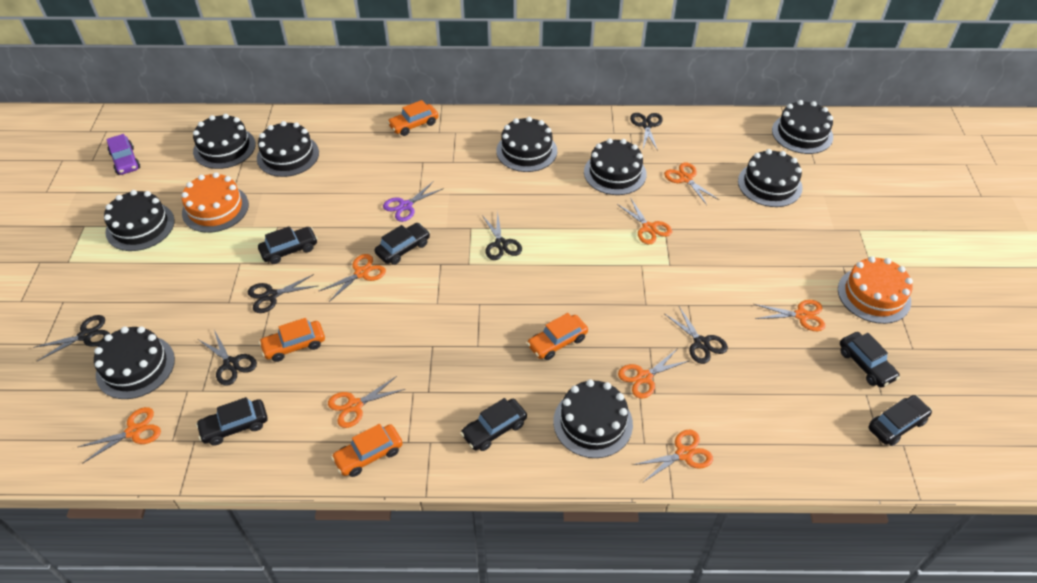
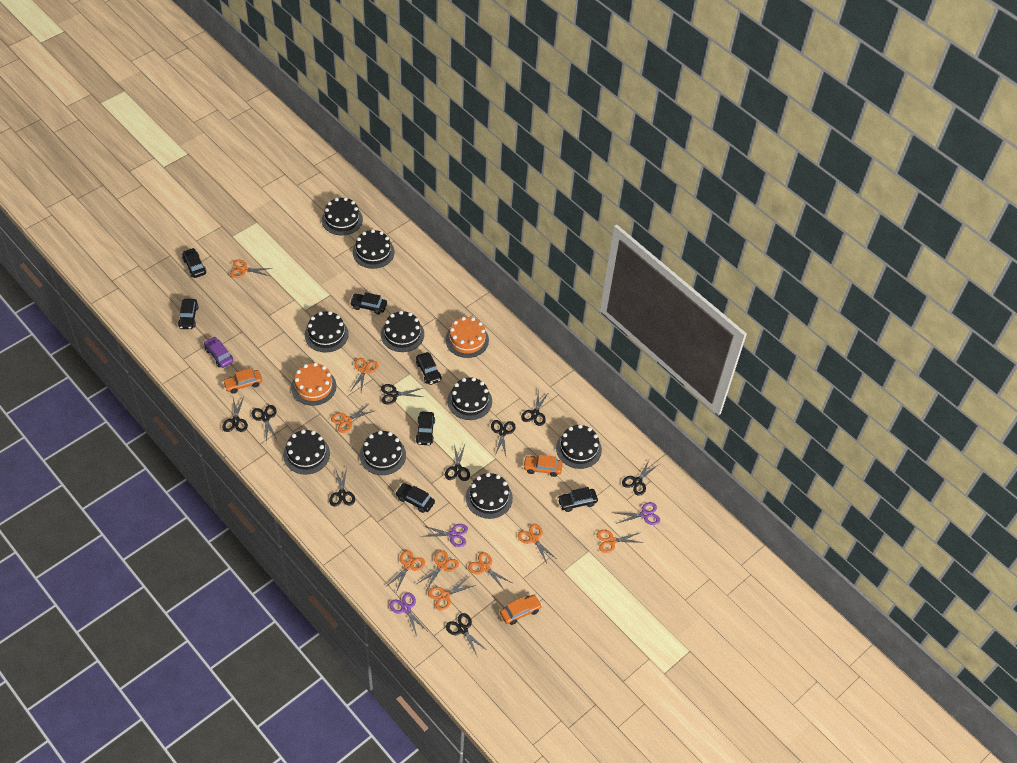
black car: [196,397,268,446] [258,226,318,264] [375,223,430,265] [460,398,527,451] [840,332,900,387] [868,395,932,446] = 6 -> [178,299,199,329] [182,248,206,278] [350,292,387,314] [395,483,435,513] [416,352,441,385] [416,411,435,445] [557,487,598,512] = 7
black scissors: [33,315,110,361] [198,330,257,386] [248,274,317,313] [482,212,522,260] [630,113,663,151] [665,307,728,364] = 6 -> [222,397,248,432] [252,405,278,442] [329,468,355,507] [381,384,423,405] [445,445,470,481] [446,613,488,656] [491,420,516,456] [521,389,549,426] [622,460,659,496] = 9
orange car: [259,318,325,362] [331,424,403,477] [387,100,438,136] [527,313,588,360] = 4 -> [223,368,262,394] [500,595,542,625] [523,455,563,477] = 3
orange scissors: [78,407,161,464] [319,254,386,302] [328,376,405,428] [617,198,672,244] [618,348,689,399] [633,429,713,481] [664,162,719,205] [754,300,826,331] = 8 -> [230,260,273,278] [331,403,374,433] [351,358,378,392] [387,550,425,592] [417,550,459,590] [428,577,476,611] [468,552,512,591] [518,524,555,563] [597,530,644,553] = 9
purple scissors: [383,181,444,222] = 1 -> [389,593,426,636] [421,524,468,547] [616,502,660,525] = 3

